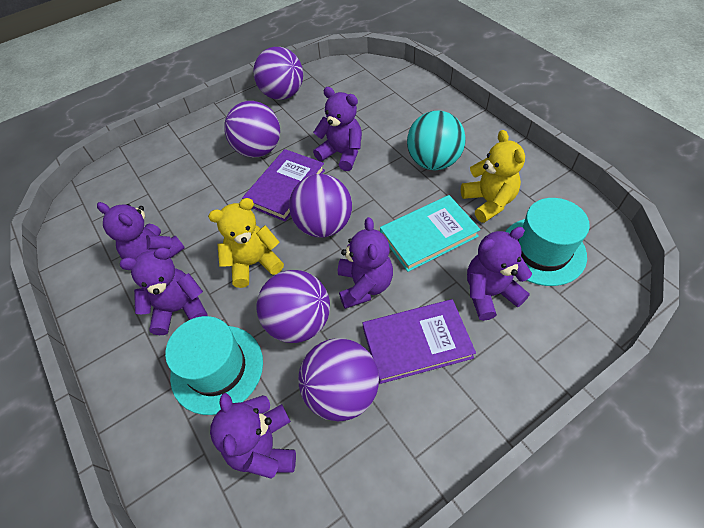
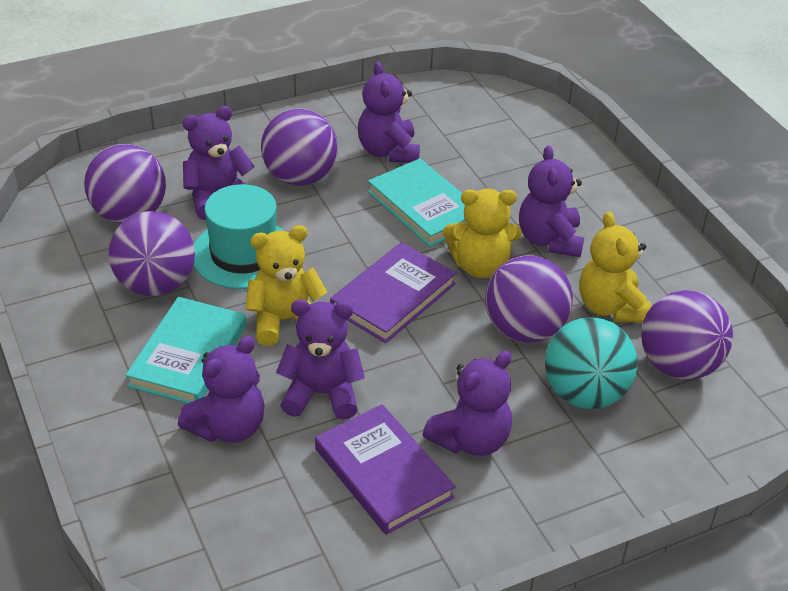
turquoise book: [380,195,481,272] = 1 -> [125,297,246,403] [368,158,467,247] = 2
turquoise hat: [165,316,263,415] [505,198,590,286] = 2 -> [193,184,284,289] = 1
yellow teddy bear: [208,198,284,288] [461,130,525,223] = 2 -> [246,225,328,346] [443,189,522,278] [579,212,651,323] = 3

